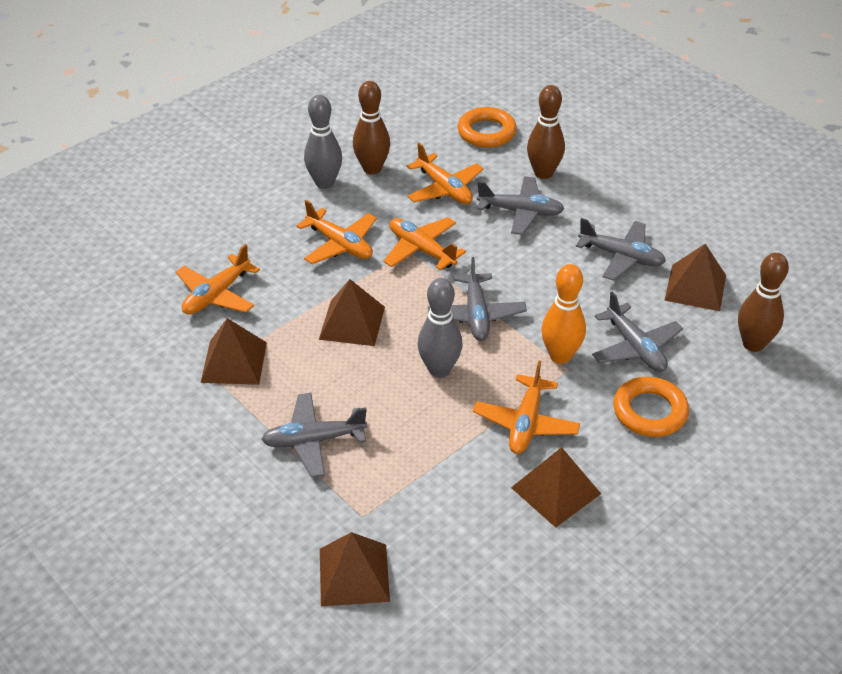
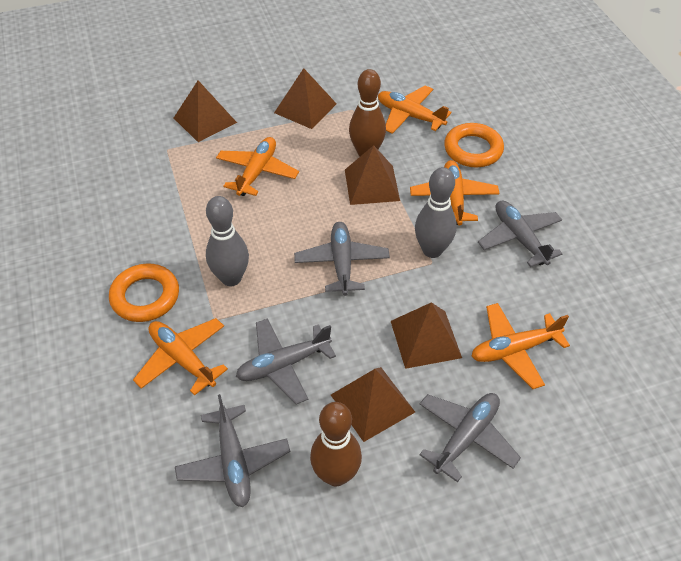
brown bowling pin: [353,81,390,175] [527,85,565,179] [738,253,789,352] = 3 -> [310,402,362,487] [349,69,386,157] = 2
orange bowling pin: [541,264,586,364] = 1 -> none = 0

